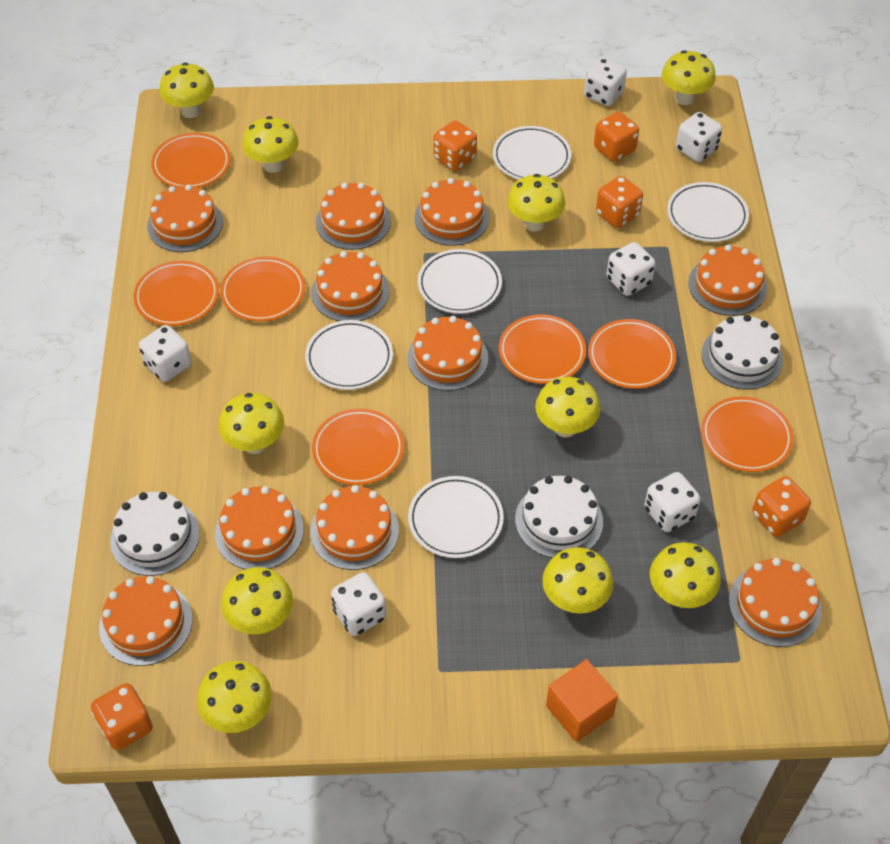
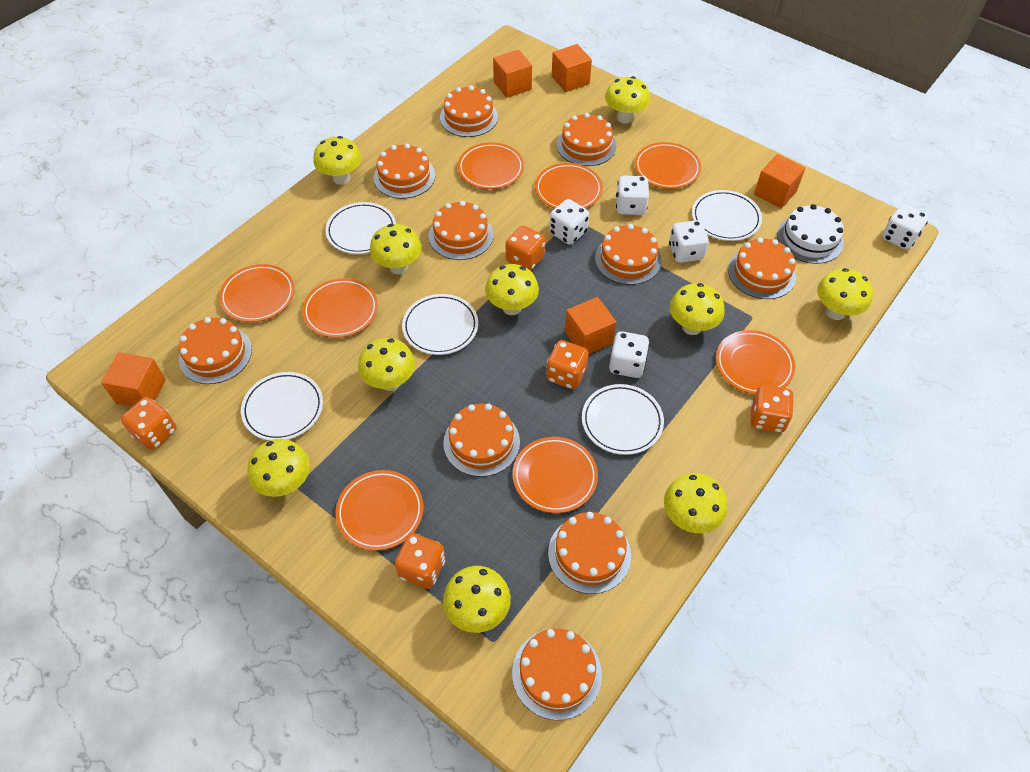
orange cube: [546,659,618,742] = 1 -> [101,352,166,407] [493,50,532,98] [552,44,592,92] [565,297,616,354] [754,154,805,208] = 5
orange plate: [133,261,219,326] [151,133,231,188] [220,257,305,322] [312,409,404,485] [499,315,586,384] [588,319,676,389] [701,396,794,472] = 7 -> [219,264,295,322] [302,278,378,338] [336,470,424,551] [458,142,524,189] [513,437,598,513] [535,163,603,209] [635,142,701,189] [716,330,795,394] = 8
white cake: [110,492,200,576] [515,476,603,558] [701,315,783,390] = 3 -> [777,204,844,264] = 1
white dice: [139,325,192,382] [331,572,387,636] [584,58,627,106] [607,242,656,296] [645,472,701,532] [676,112,722,162] = 6 -> [549,199,589,245] [609,331,650,378] [616,175,649,215] [669,220,709,263] [882,204,929,250] = 5

